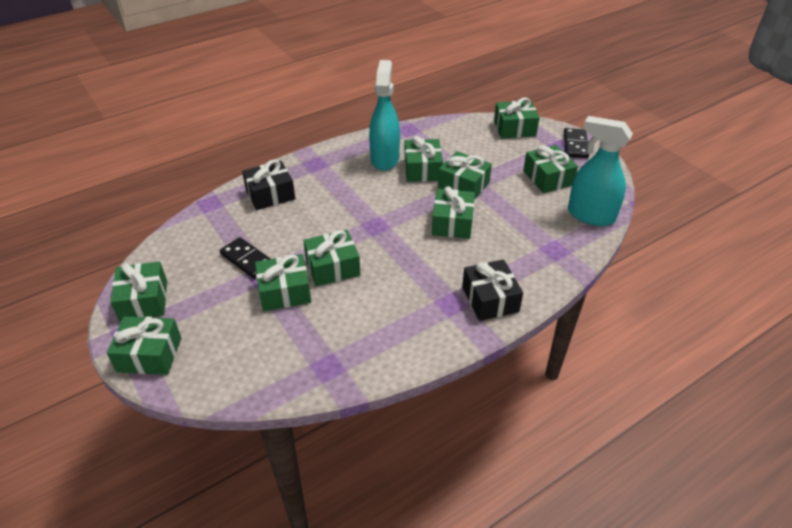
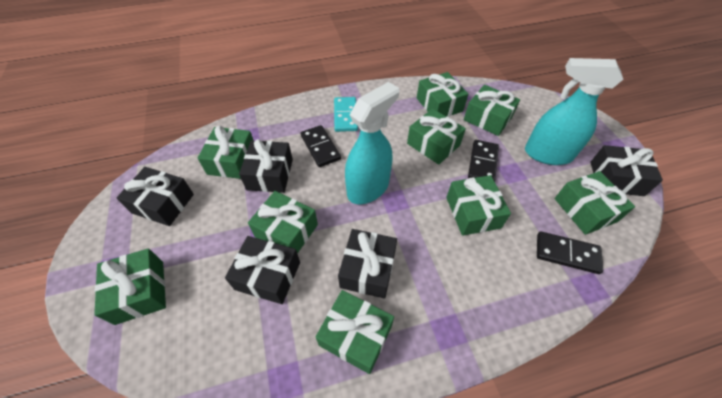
black domino: [220,237,271,279] [564,128,589,158] = 2 -> [301,125,341,167] [468,140,499,182] [537,232,603,274] = 3
black gift: [242,160,295,210] [462,259,523,321] = 2 -> [117,167,194,226] [225,236,300,304] [239,139,293,193] [338,229,397,299] [590,145,663,196] = 5
turquoise domino: none = 0 -> [334,97,358,132] = 1

